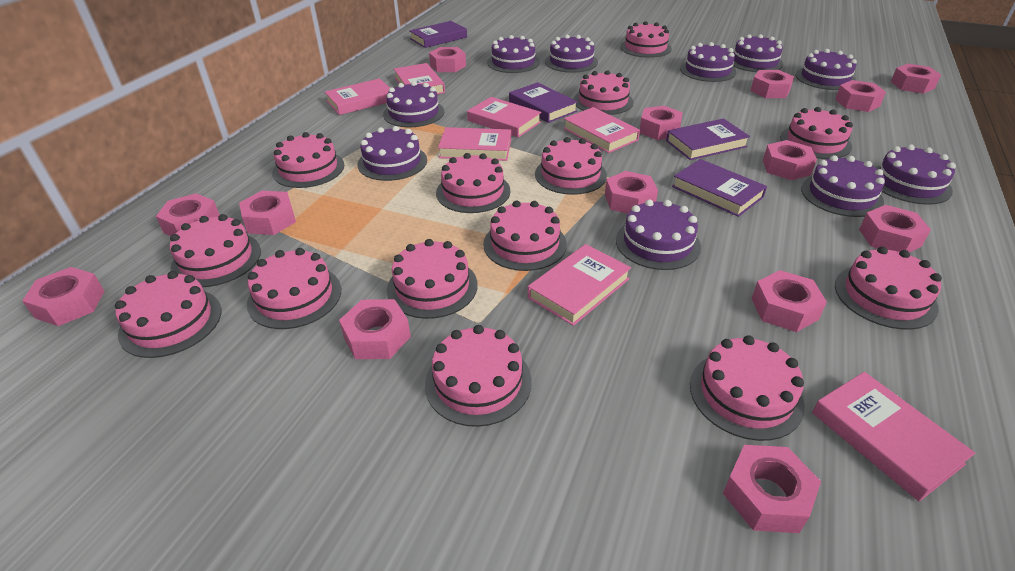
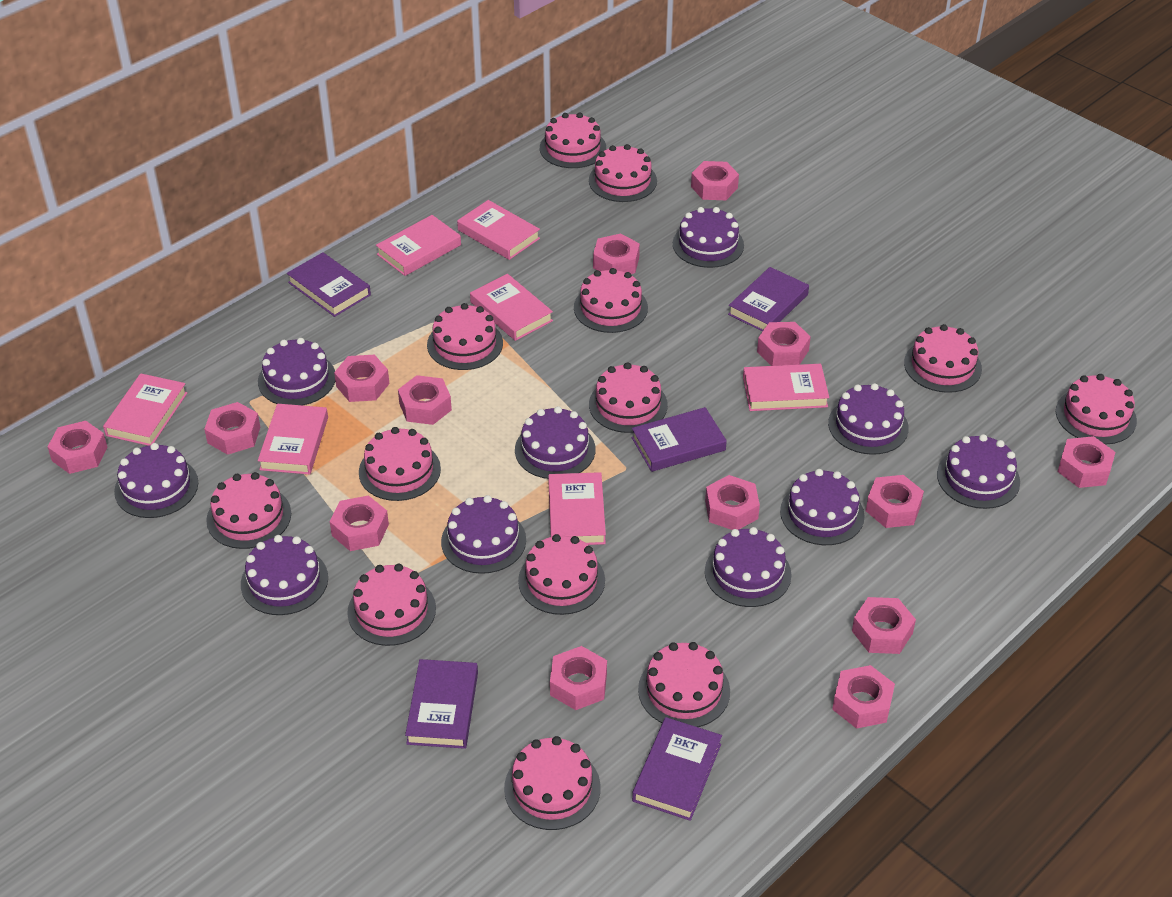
pink cake: [115,271,221,358] [170,214,261,287] [247,248,341,329] [272,132,344,188] [387,239,478,319] [425,325,532,427] [436,153,510,213] [483,201,567,271] [535,137,607,195] [574,70,634,115] [620,21,672,58] [690,335,805,441] [780,107,853,159] [835,246,942,330] = 14 -> [206,472,291,549] [347,564,436,646] [359,427,441,501] [427,303,503,370] [504,736,601,830] [518,534,605,615] [540,113,606,168] [574,268,648,333] [589,144,657,202] [589,362,668,433] [638,642,730,727] [904,324,982,393] [1056,374,1137,445] = 13
purple book: [409,21,467,48] [509,82,578,123] [666,118,750,160] [672,159,767,217] = 4 -> [287,252,371,317] [405,659,478,749] [631,407,727,472] [632,717,722,821] [728,267,809,331] = 5

